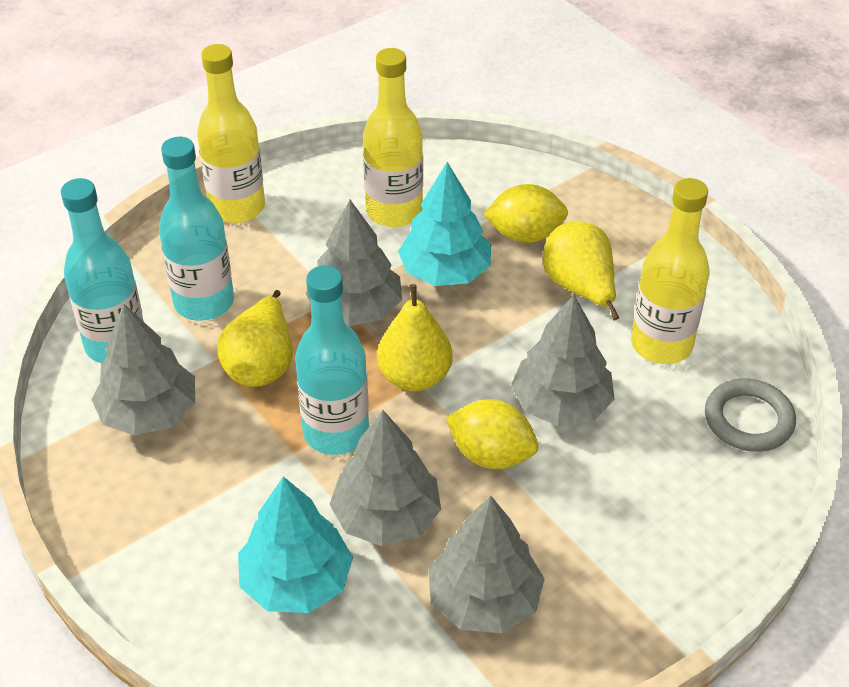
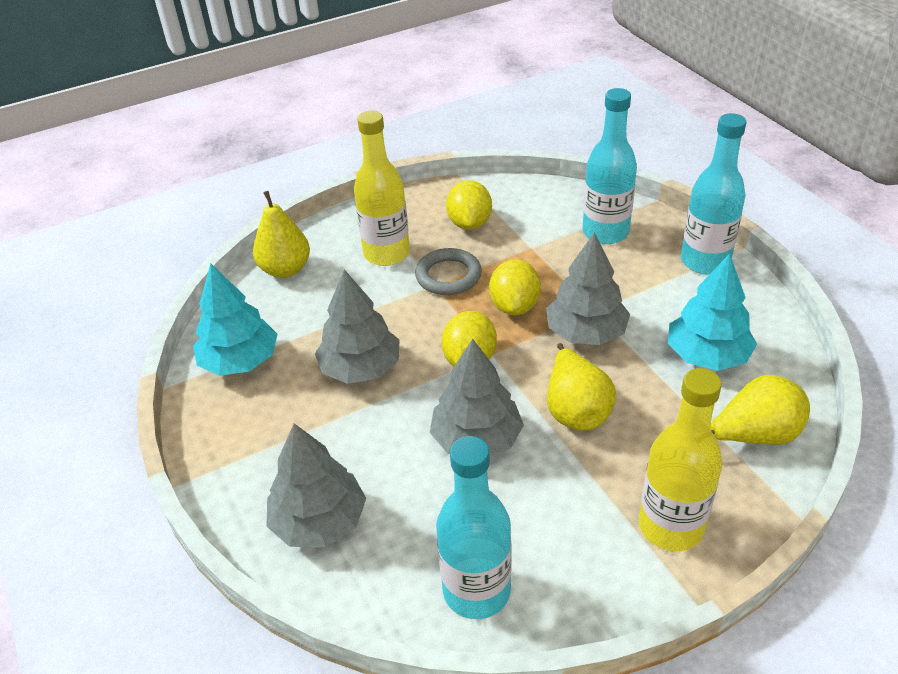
grey tree: [91,304,195,436] [306,200,402,326] [329,410,441,546] [428,495,544,633] [511,295,615,426] = 5 -> [266,423,366,547] [315,269,399,384] [430,339,524,456] [546,232,630,345] = 4
yellow bottle: [197,44,265,223] [363,48,423,227] [631,178,709,364] = 3 -> [354,111,410,266] [639,368,722,551] = 2
yellow lemon: [446,399,538,469] [483,184,568,243] = 2 -> [442,311,497,366] [446,180,492,230] [489,259,541,315] = 3

